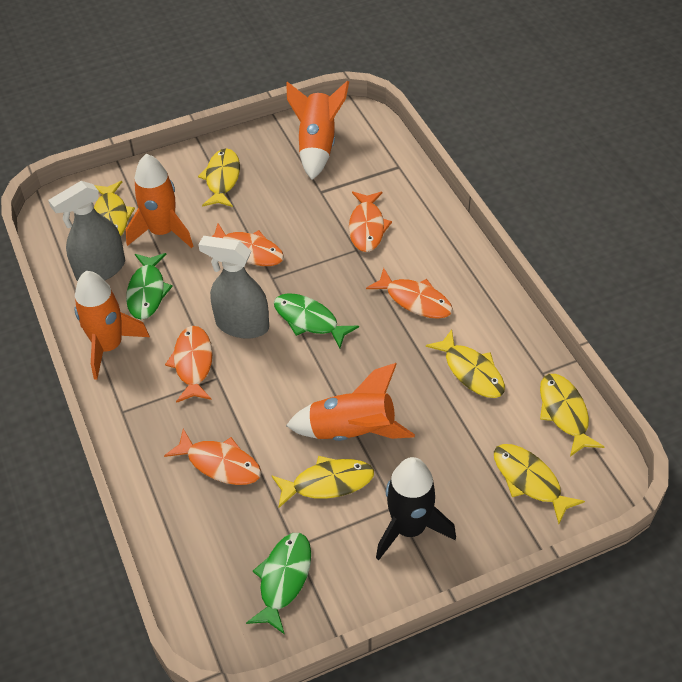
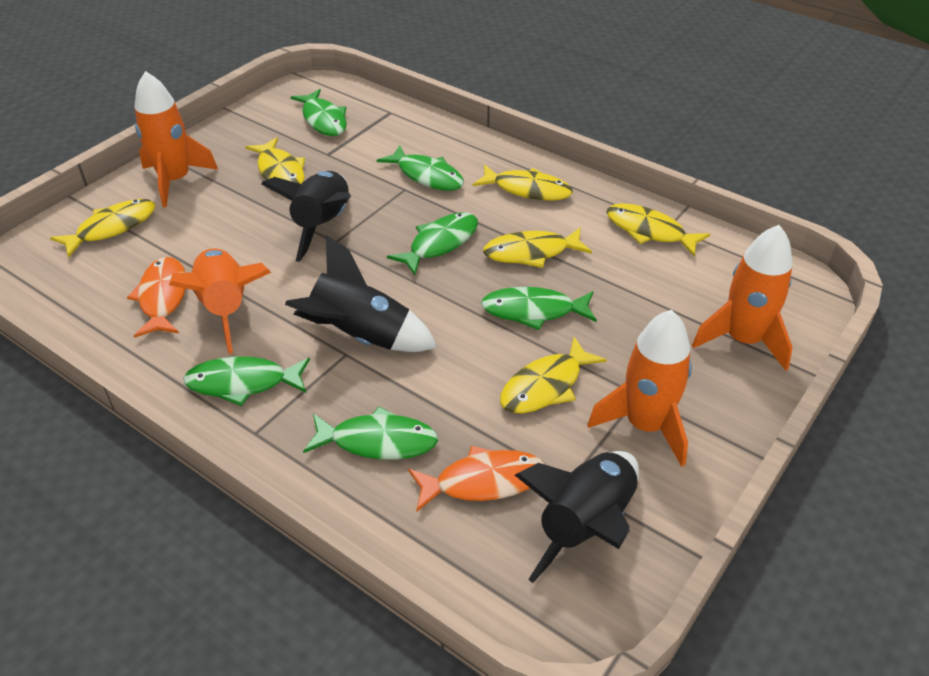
black rocket: [376,457,456,560] = 1 -> [261,171,351,262] [285,235,437,352] [515,451,639,583] = 3
green fish: [126,253,173,320] [246,533,311,635] [274,293,359,349] = 3 -> [183,356,310,406] [291,89,347,136] [303,406,438,460] [377,145,464,191] [387,212,478,275] [481,287,597,330] = 6
grey spray bottle: [48,181,125,281] [198,236,269,339] = 2 -> none = 0
orange fish: [164,429,261,485] [165,326,213,403] [211,224,284,266] [349,191,392,252] [366,268,453,319] = 5 -> [127,257,185,338] [408,446,545,512] = 2

